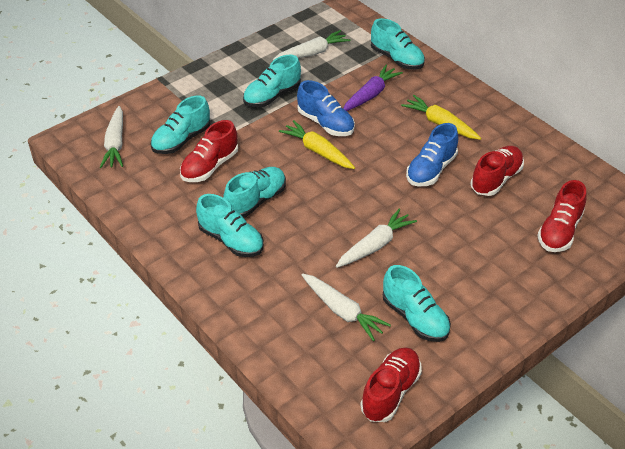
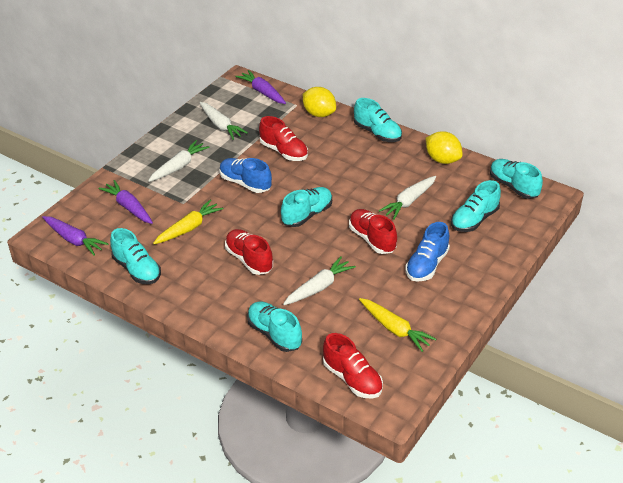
purple carrot: [343,65,403,111] = 1 -> [42,216,108,256] [99,180,153,224] [235,70,286,104] = 3
yellow lemon: none = 0 -> [303,87,336,117] [426,131,463,164] = 2

